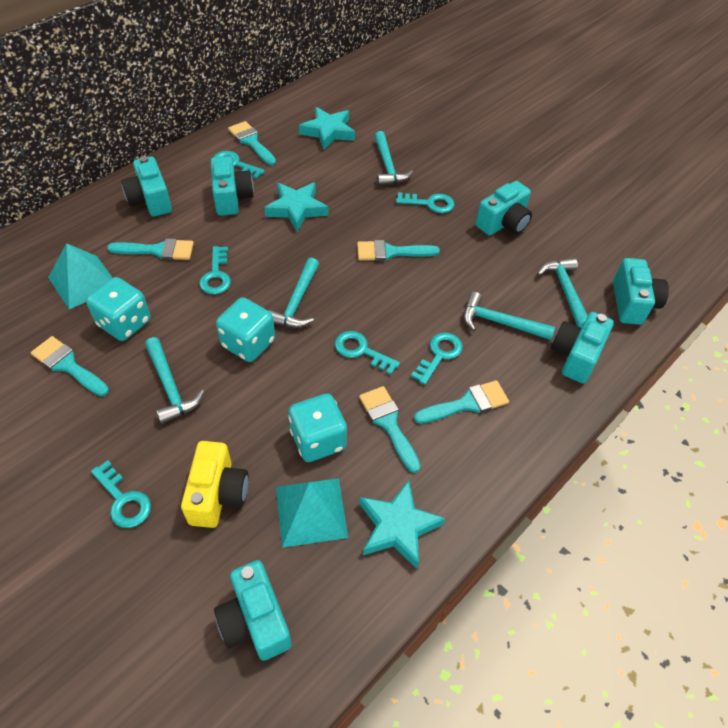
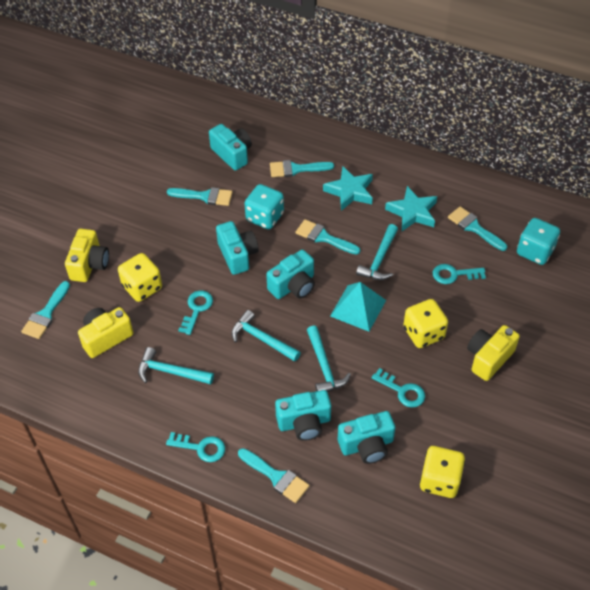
turquoise camera: [121,156,172,217] [211,156,254,216] [214,560,292,661] [475,181,532,235] [551,312,614,383] [613,258,669,325] = 6 -> [209,124,252,170] [216,221,259,275] [266,250,315,299] [275,390,331,441] [338,411,395,464] = 5
turquoise dice: [86,277,151,341] [216,297,275,362] [288,394,347,462] = 3 -> [244,184,284,229] [517,218,560,265] = 2
turquoise hammer: [145,337,204,424] [268,258,319,328] [374,131,413,186] [464,292,555,340] [537,258,588,328] = 5 -> [138,347,214,384] [231,310,301,362] [307,326,351,392] [356,224,398,280] = 4
turquoise key: [91,460,151,528] [199,246,231,294] [214,151,265,179] [335,331,400,375] [396,192,455,213] [411,333,463,385] = 6 -> [166,432,225,462] [178,290,213,335] [371,368,425,408] [433,264,486,284] = 4
turquoise pyramid: [48,243,113,310] [276,478,348,548] = 2 -> [330,282,386,332] = 1
turquoise star: [264,182,328,231] [299,107,355,150] [359,480,445,569] = 3 -> [323,166,373,211] [385,186,437,231] = 2
yellow camera: [181,441,249,528] = 1 -> [65,229,109,282] [78,307,133,358] [467,325,520,381] = 3
yellow dice: none = 0 -> [118,253,162,302] [403,299,448,348] [420,446,465,498] = 3

